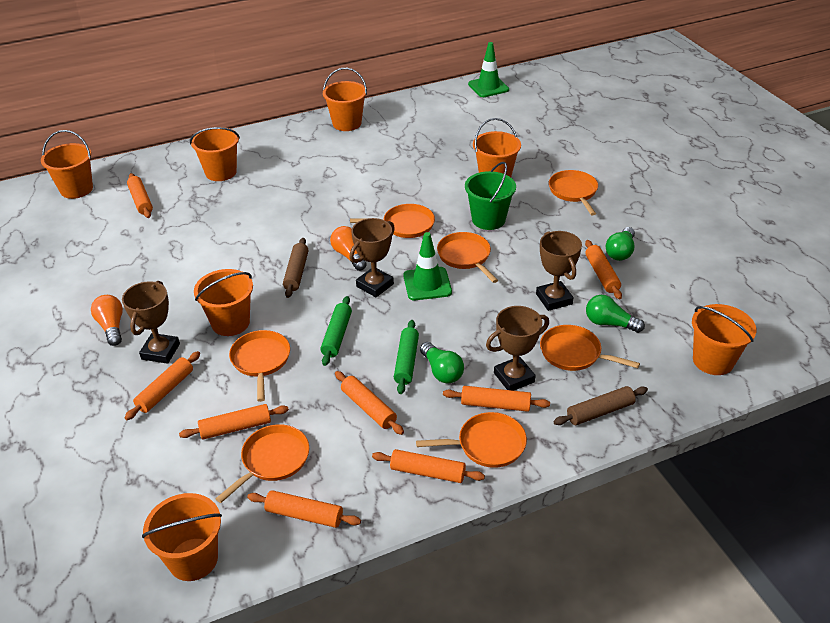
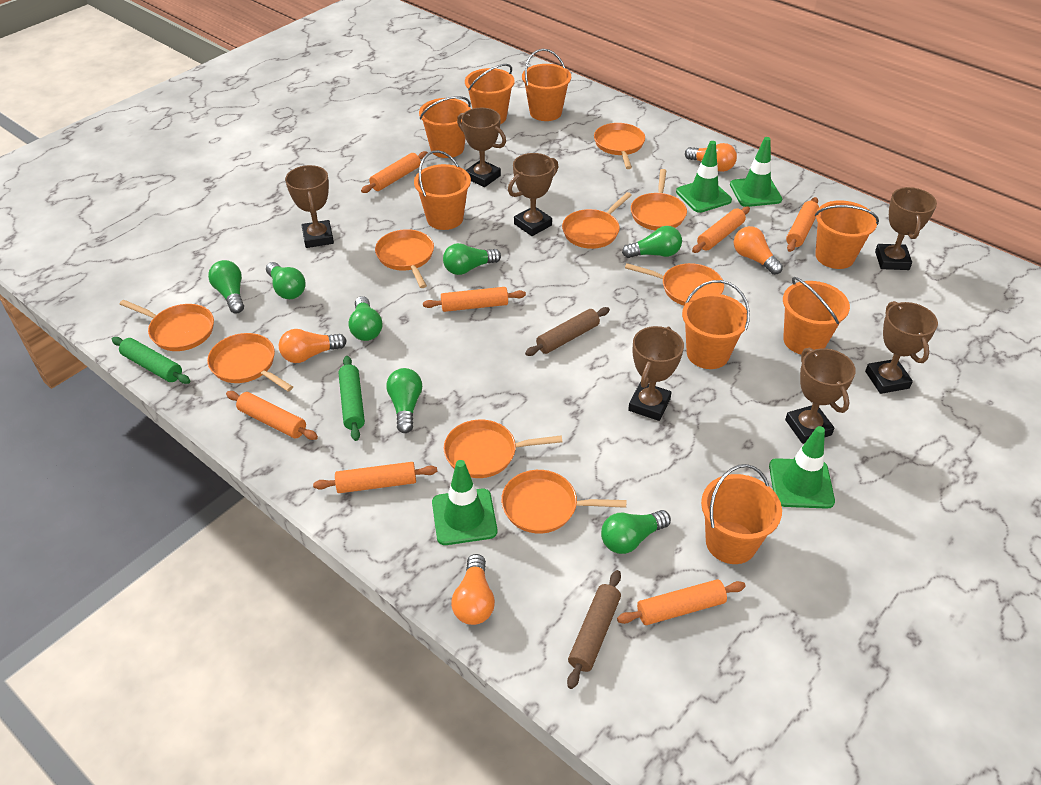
brown trophy: [122,281,180,364] [350,218,395,297] [486,306,549,391] [536,231,582,311] = 4 -> [285,165,334,248] [457,108,506,187] [508,153,558,236] [628,326,684,421] [785,347,856,444] [865,301,938,394] [875,187,937,270] = 7
green bucket: [465,162,516,230] = 1 -> none = 0
green light bulb: [420,342,464,384] [586,295,645,333] [606,227,635,261] = 3 -> [208,260,244,313] [266,262,306,299] [348,296,382,341] [386,368,422,433] [443,243,501,275] [601,510,671,554] [622,226,682,258] = 7
green traffic cone: [403,232,452,300] [468,42,509,97] = 2 -> [432,460,497,545] [676,141,732,213] [730,137,782,207] [769,426,835,509] = 4
orange bucket: [41,130,93,199] [142,493,222,581] [190,127,240,181] [194,269,253,336] [323,68,367,131] [473,118,521,177] [692,304,756,375] = 7 -> [414,150,471,230] [419,96,471,158] [465,64,515,124] [522,49,571,121] [682,280,750,369] [701,464,782,564] [783,277,850,354] [815,200,879,269] = 8
orange light bulb: [91,295,123,346] [330,226,367,271] = 2 -> [279,329,347,363] [451,554,495,625] [685,143,737,172] [734,226,783,275] = 4
orange pan: [216,424,309,503] [229,330,290,402] [350,204,435,238] [416,412,527,468] [437,232,498,283] [540,325,640,371] [549,170,598,215] = 7 -> [120,300,214,351] [207,333,293,392] [375,229,434,288] [444,420,562,478] [501,470,626,534] [562,192,632,249] [594,123,645,169] [625,263,724,305] [631,169,687,231] = 9
orange rolling pin: [125,351,200,420] [127,173,153,218] [179,404,289,439] [247,490,361,528] [335,371,404,435] [372,449,485,483] [443,386,550,412] [585,240,622,299] = 8 -> [226,391,318,440] [313,462,437,493] [361,151,428,193] [423,287,526,312] [617,579,746,625] [692,207,750,253] [786,197,819,252] = 7

